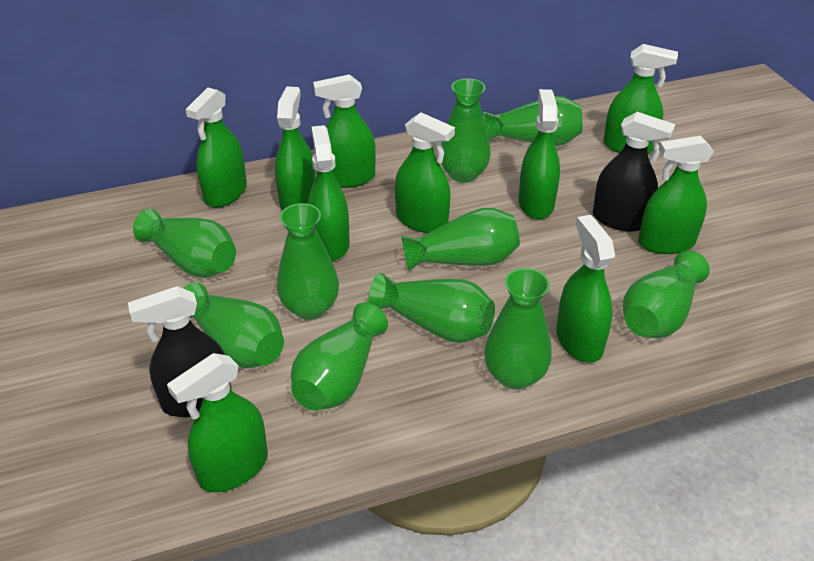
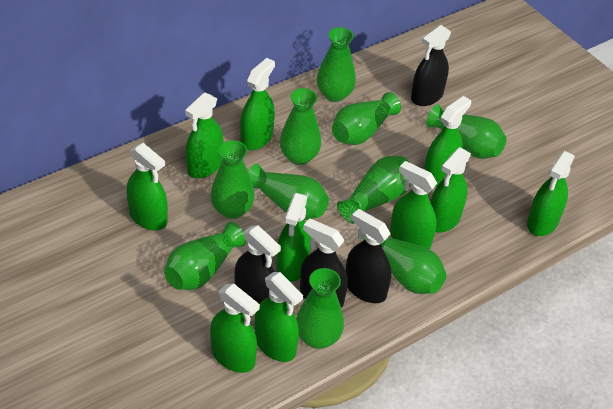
black spray bottle: [128,286,231,417] [593,112,675,231] = 2 -> [234,225,281,304] [300,218,348,308] [346,209,392,303] [411,25,451,106] = 4

